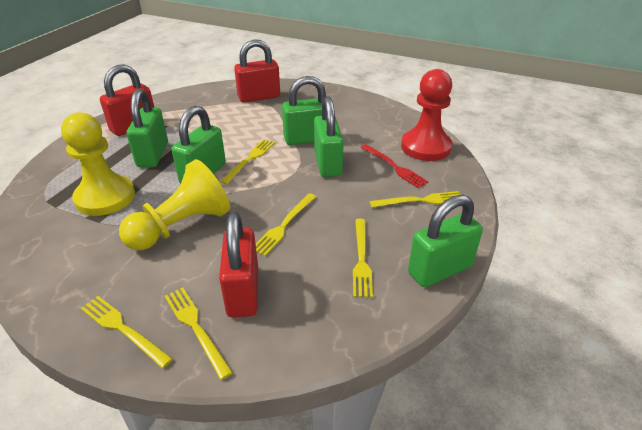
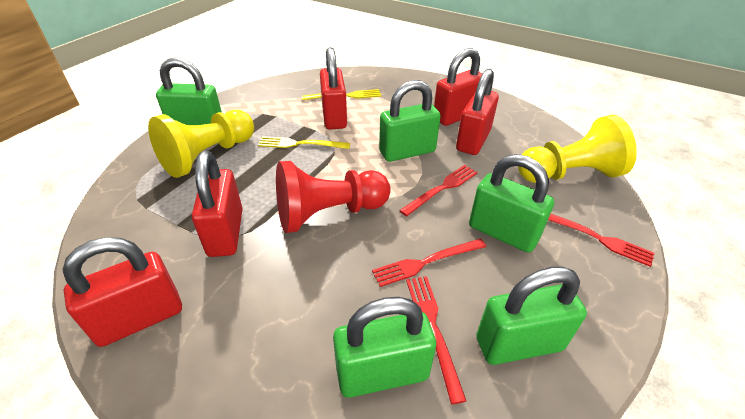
red fork: [361,144,428,188] = 1 -> [372,239,486,287] [399,165,478,216] [406,276,466,404] [548,214,655,267] = 4
red padlock: [100,64,154,136] [219,212,258,317] [234,39,280,103] = 3 -> [63,237,182,347] [192,151,243,257] [320,47,347,130] [434,48,483,126] [456,69,499,155] = 5
yellow fork: [80,296,173,368] [165,288,233,380] [220,139,275,185] [256,193,316,256] [353,219,373,298] [369,191,461,208] = 6 -> [258,136,350,149] [302,89,381,100] = 2

